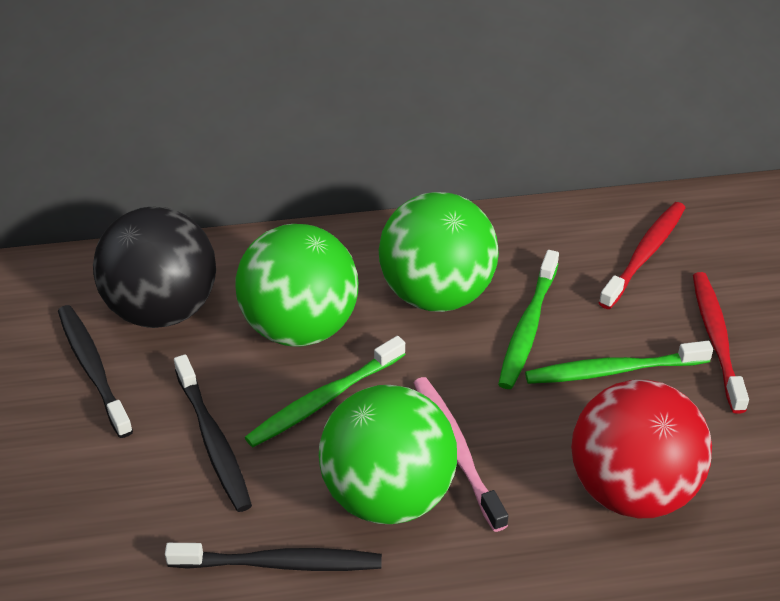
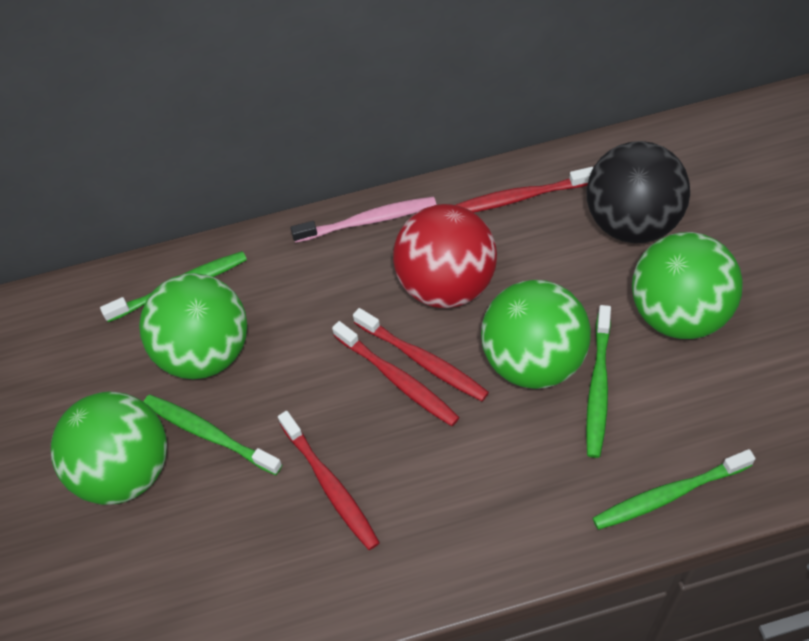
black toothbrush: [58,305,133,438] [165,543,382,571] [174,354,252,512] = 3 -> none = 0
green ball: [236,224,358,347] [319,385,457,524] [379,192,499,312] = 3 -> [51,392,167,505] [139,273,247,379] [481,280,591,389] [632,232,743,339] = 4
green toothbrush: [245,336,406,447] [498,250,559,389] [525,341,713,384] = 3 -> [100,251,247,322] [144,395,282,475] [586,305,611,458] [592,449,755,530] = 4
red toothbrush: [599,202,685,309] [693,272,749,414] = 2 -> [278,411,380,550] [332,321,460,426] [353,308,489,401] [456,167,593,213] = 4

